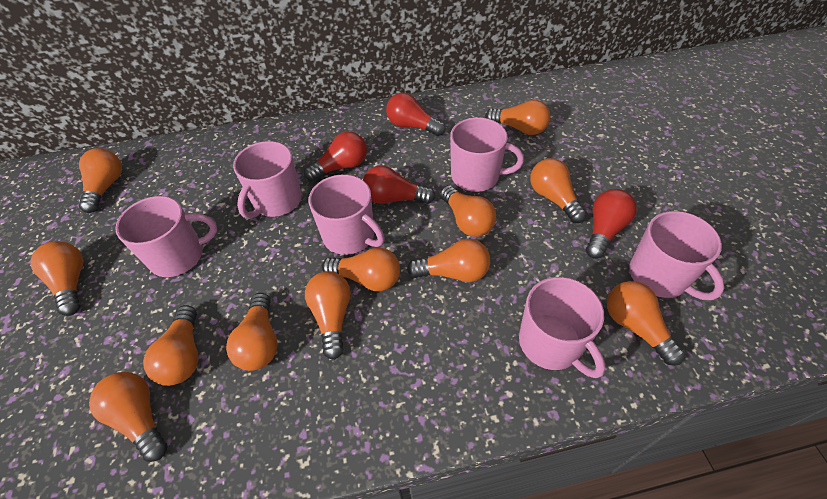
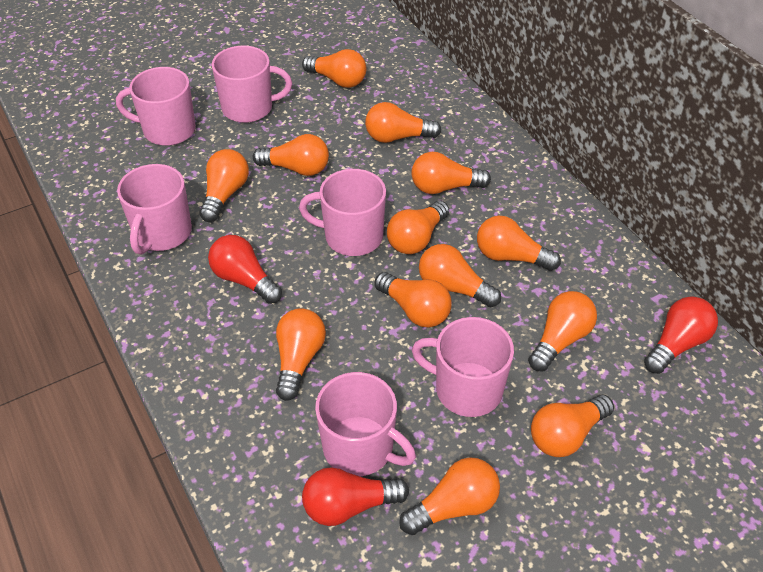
orange light bulb: [30,241,83,316] [79,148,122,213] [89,372,167,462] [143,305,198,386] [226,293,278,371] [305,271,351,360] [322,248,400,291] [407,239,490,282] [440,185,496,237] [485,100,550,135] [530,158,587,223] [607,281,685,366] = 12 -> [199,149,249,222] [253,134,329,176] [276,308,326,401] [302,49,366,88] [365,102,441,143] [374,272,452,327] [387,201,449,254] [399,457,500,535] [411,152,491,194] [419,244,501,307] [477,216,561,271] [528,291,597,371] [531,394,614,457] = 13
red light bulb: [304,131,367,181] [363,165,435,204] [386,93,446,136] [586,189,637,259] = 4 -> [208,235,282,304] [302,467,409,526] [644,297,718,374] = 3

